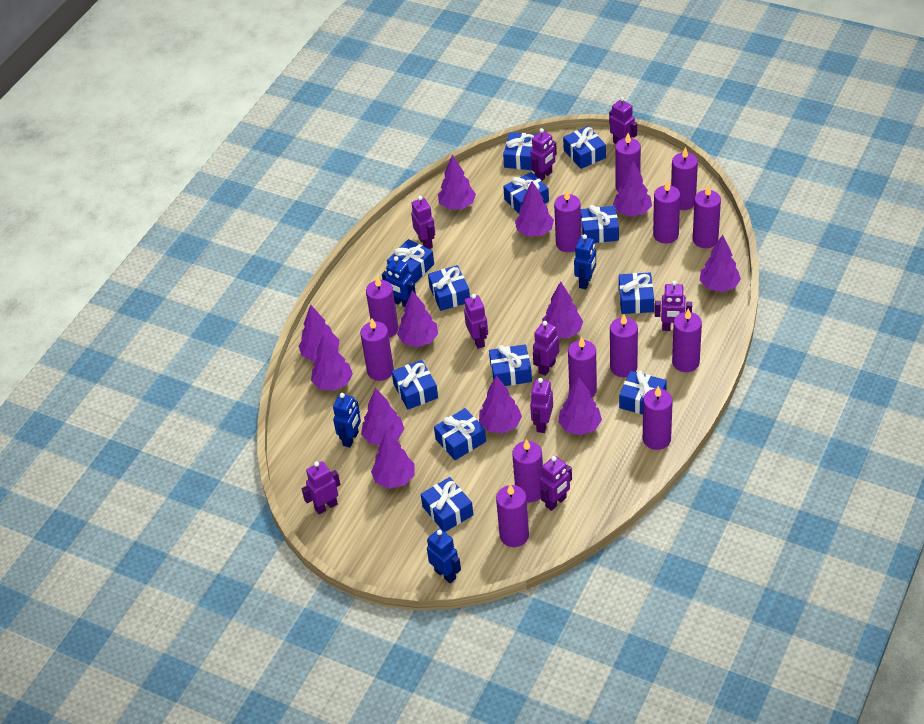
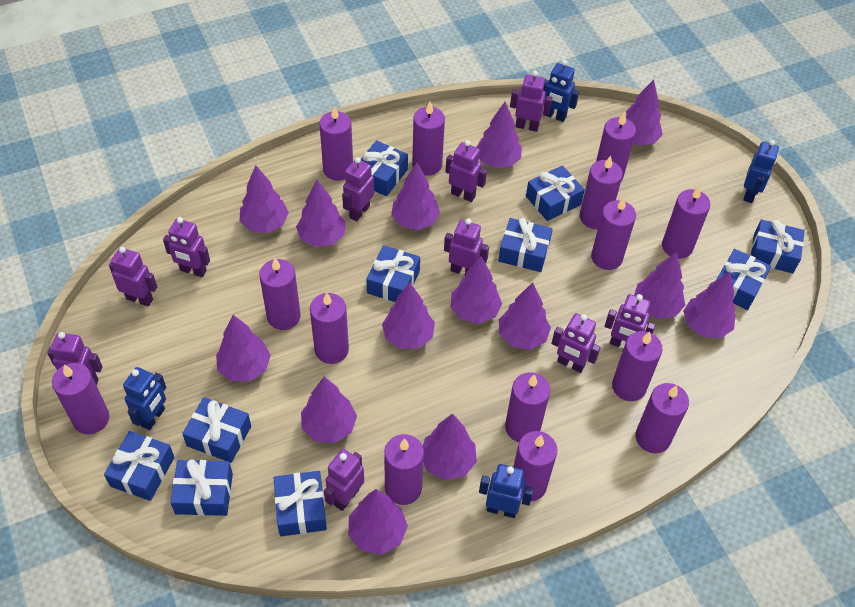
blue gift: [387,239,434,284] [392,360,438,410] [421,477,473,532] [428,265,470,311] [434,408,486,460] [489,344,532,386] [503,132,536,170] [503,172,549,213] [563,126,606,169] [581,205,619,243] [619,273,654,314] [619,371,667,414] = 12 -> [104,431,174,501] [170,460,233,516] [182,397,251,463] [274,471,327,536] [361,140,408,196] [366,245,420,302] [498,218,553,272] [526,165,585,221] [716,249,771,310] [751,219,805,274] = 10
purple candle: [360,318,394,381] [366,276,398,338] [496,484,529,547] [512,439,543,503] [554,190,581,252] [568,337,597,398] [610,314,638,377] [615,133,641,191] [643,386,673,450] [653,180,680,244] [671,147,698,210] [672,308,702,372] [693,185,721,248] = 13 -> [52,363,109,434] [259,258,301,330] [310,292,349,364] [319,106,353,181] [384,434,424,505] [412,102,445,176] [505,372,550,442] [513,431,557,501] [580,156,623,229] [591,198,636,270] [596,112,636,181] [612,331,663,401] [635,383,689,453] [662,186,710,259] = 14
purple robot: [302,461,341,514] [411,196,435,249] [464,294,488,349] [530,128,557,181] [530,378,553,433] [533,321,559,376] [540,456,572,511] [609,97,637,144] [655,281,692,331] = 9 -> [47,332,103,385] [109,247,157,307] [163,217,210,277] [324,449,364,511] [342,157,374,221] [444,218,489,274] [446,140,487,202] [510,71,552,132] [551,313,601,373] [605,294,656,347] = 10
purple tree: [298,305,339,361] [311,334,353,391] [361,388,404,445] [371,430,415,488] [397,290,438,347] [438,155,476,209] [479,375,522,433] [515,181,554,236] [542,281,583,338] [558,377,602,435] [613,161,652,217] [700,235,741,292] = 12 -> [216,315,271,381] [240,166,289,233] [296,180,346,247] [301,377,357,443] [348,489,408,555] [382,282,435,349] [391,163,440,230] [423,413,477,480] [451,256,502,324] [476,102,522,168] [499,283,551,350] [626,79,663,146] [634,252,685,319] [683,272,736,338] = 14

